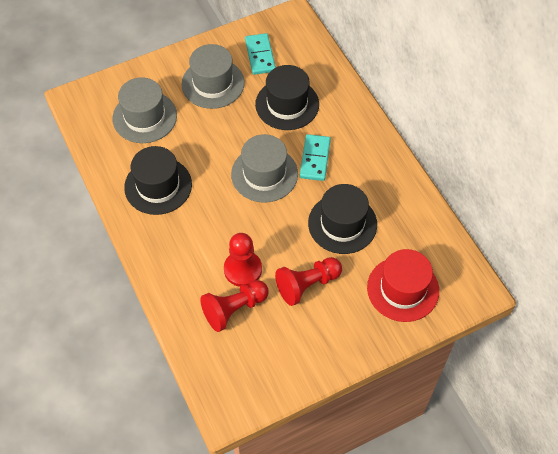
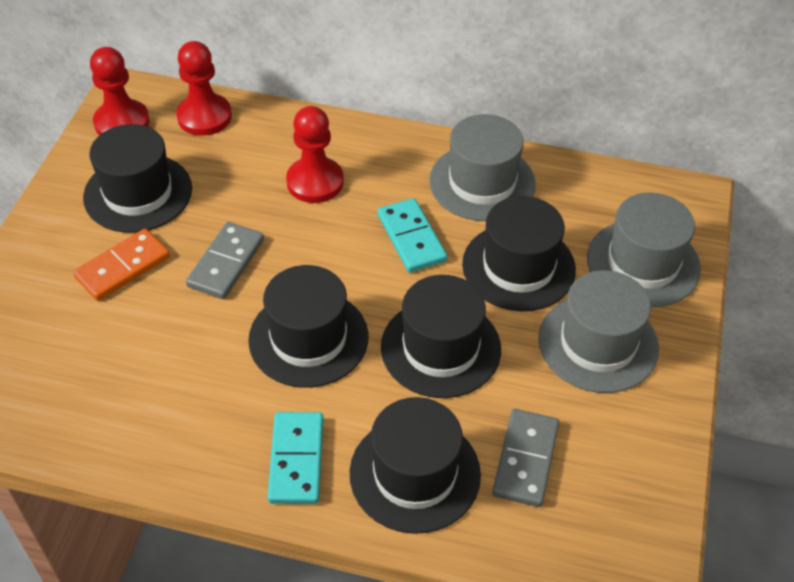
black hat: [124,146,192,215] [255,65,319,130] [308,184,377,254] = 3 -> [83,124,192,233] [248,265,368,388] [349,397,481,534] [381,275,501,398] [462,196,576,311] = 5
grey domino: none = 0 -> [186,222,264,299] [492,409,559,507] = 2
orange domino: none = 0 -> [73,229,170,301] = 1
red hat: [367,249,439,322] = 1 -> none = 0

